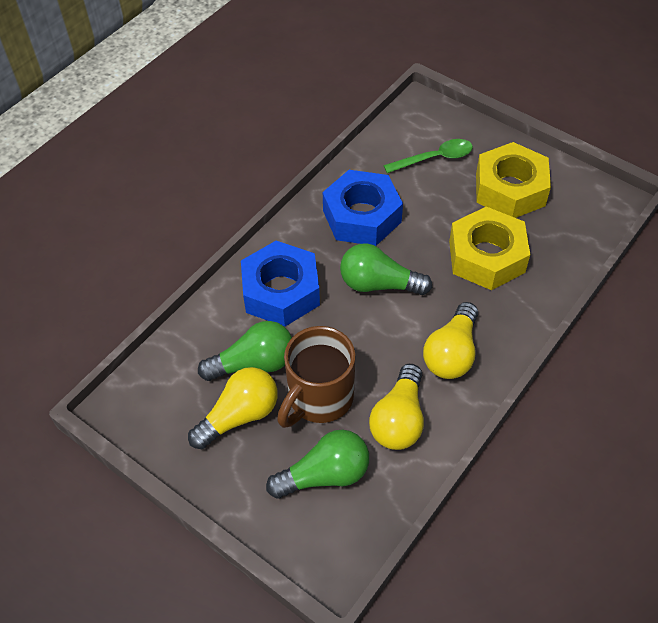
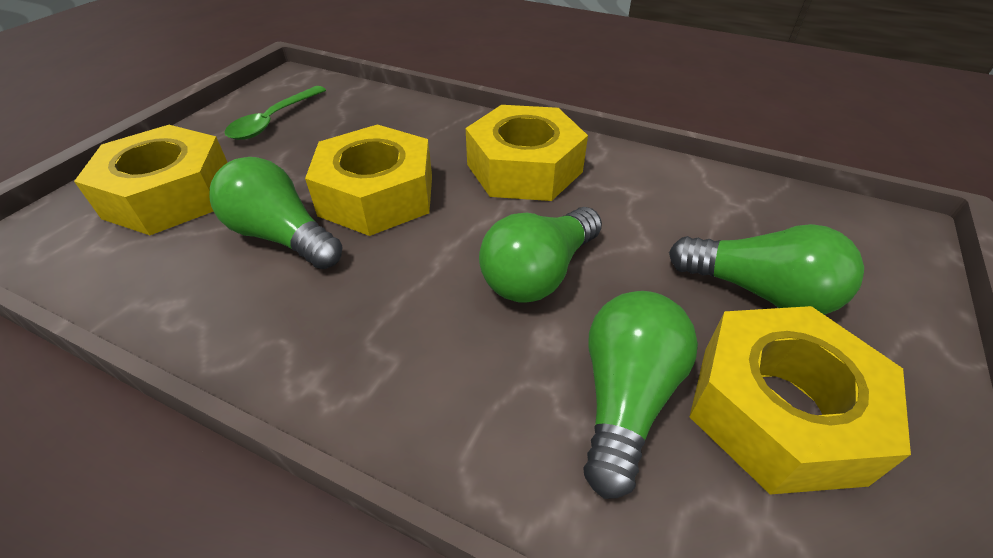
blue nut: [241,241,320,327] [323,170,403,246] = 2 -> none = 0
brown mug: [277,326,356,428] = 1 -> none = 0
green light bulb: [198,321,292,381] [266,430,369,499] [340,243,432,295] = 3 -> [210,157,343,269] [479,207,602,303] [583,291,698,499] [669,224,864,315] = 4
yellow light bulb: [188,367,278,449] [369,364,424,450] [423,302,478,379] = 3 -> none = 0
yellow nut: [449,207,530,290] [476,142,551,218] = 2 -> [74,125,228,235] [305,124,432,236] [466,105,588,201] [690,306,911,495] = 4

